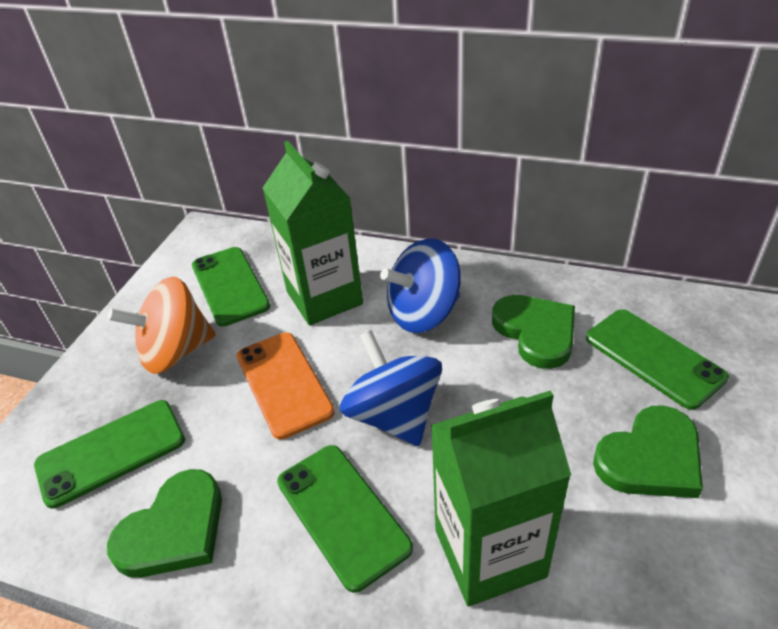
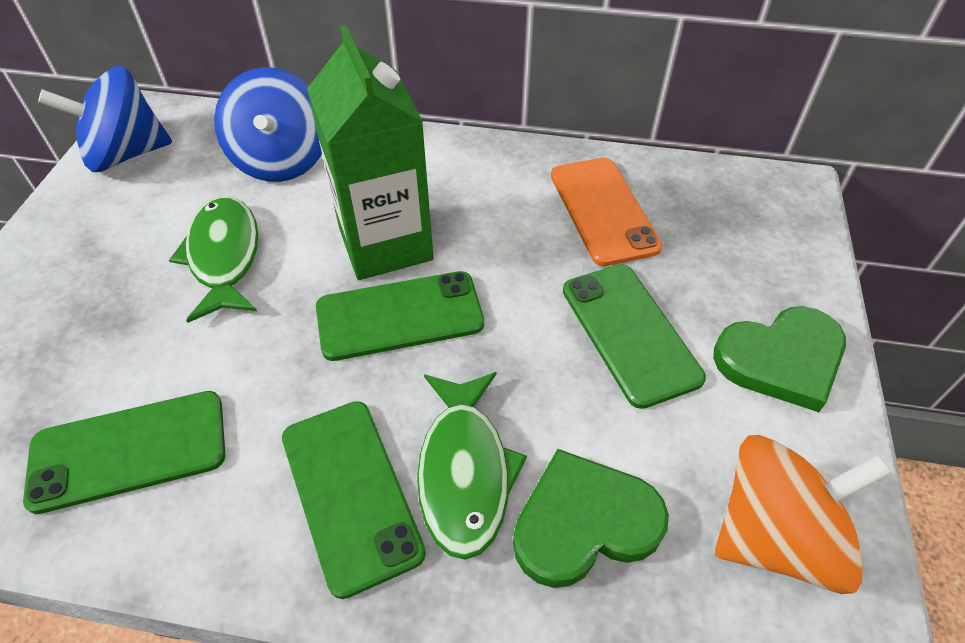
green carton: [263,141,363,326] [431,390,571,607] = 2 -> [307,25,434,280] = 1
green fish: none = 0 -> [169,196,258,323] [417,372,527,560] = 2
green heart: [107,469,222,578] [492,295,575,369] [593,405,703,498] = 3 -> [513,449,669,588] [713,306,846,412] = 2

